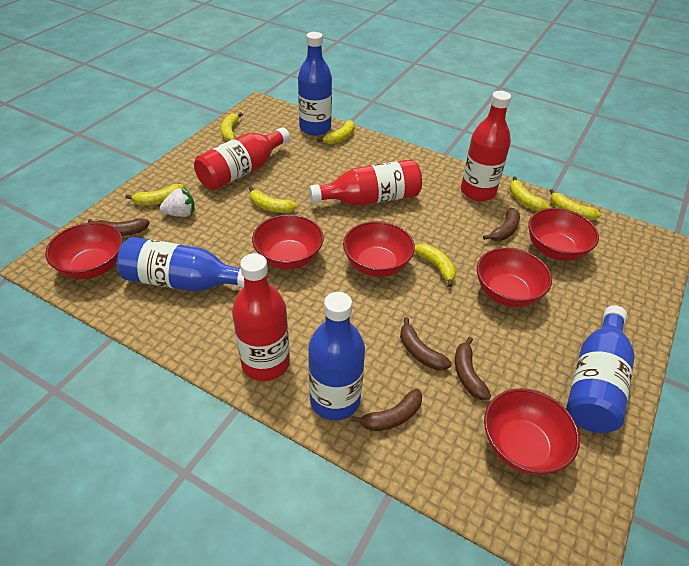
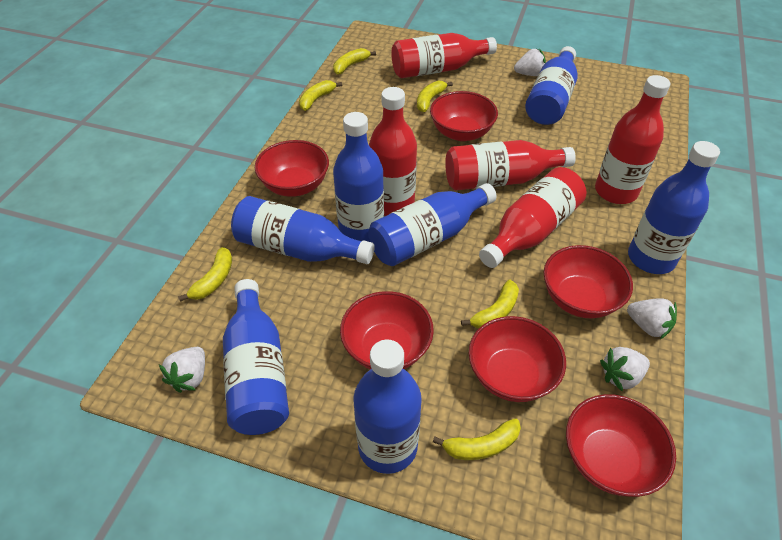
blue bottle: [117,237,244,292] [298,32,332,136] [308,292,365,420] [566,305,635,433] = 4 -> [223,279,289,435] [231,196,375,264] [333,112,384,242] [353,340,422,474] [368,183,497,266] [525,46,578,125] [628,141,720,274] = 7
brown banana: [88,218,150,236] [351,388,422,431] [400,317,452,370] [455,337,491,400] [483,208,520,241] = 5 -> none = 0
red bottle: [194,127,290,190] [232,253,290,381] [309,159,422,206] [461,91,511,201] = 4 -> [369,87,417,216] [391,33,497,78] [445,140,576,190] [479,167,586,268] [595,75,670,204] = 5
white strawberry: [160,187,195,217] = 1 -> [159,347,205,393] [514,48,546,76] [600,347,650,392] [627,298,677,339] = 4
yellow banana: [126,184,184,205] [221,112,243,141] [249,187,297,213] [317,120,355,145] [414,244,456,287] [509,176,550,211] [549,189,601,220] = 7 -> [178,247,232,302] [299,80,342,111] [333,48,376,75] [417,81,453,112] [433,418,521,460] [461,280,519,329] = 6

